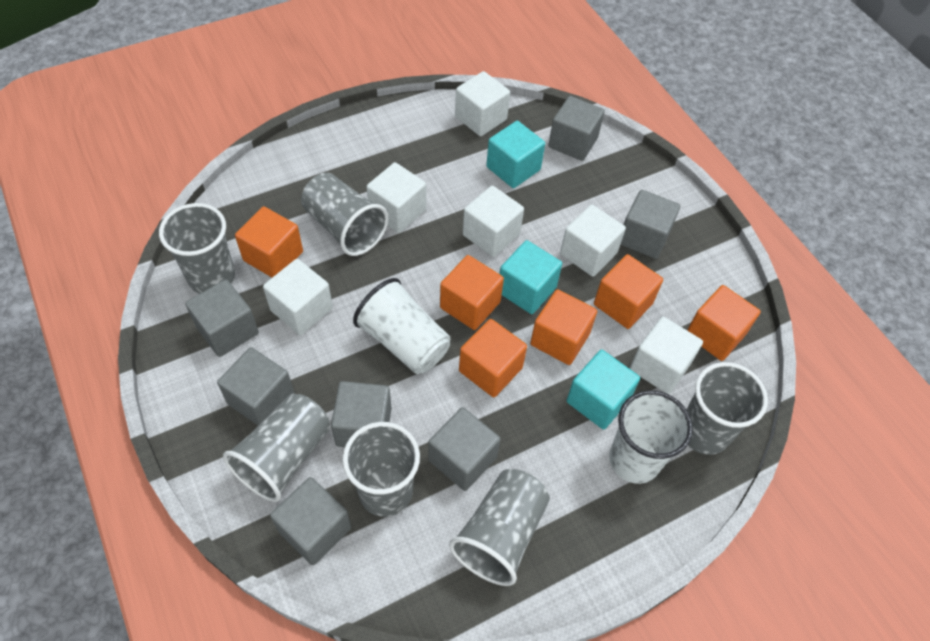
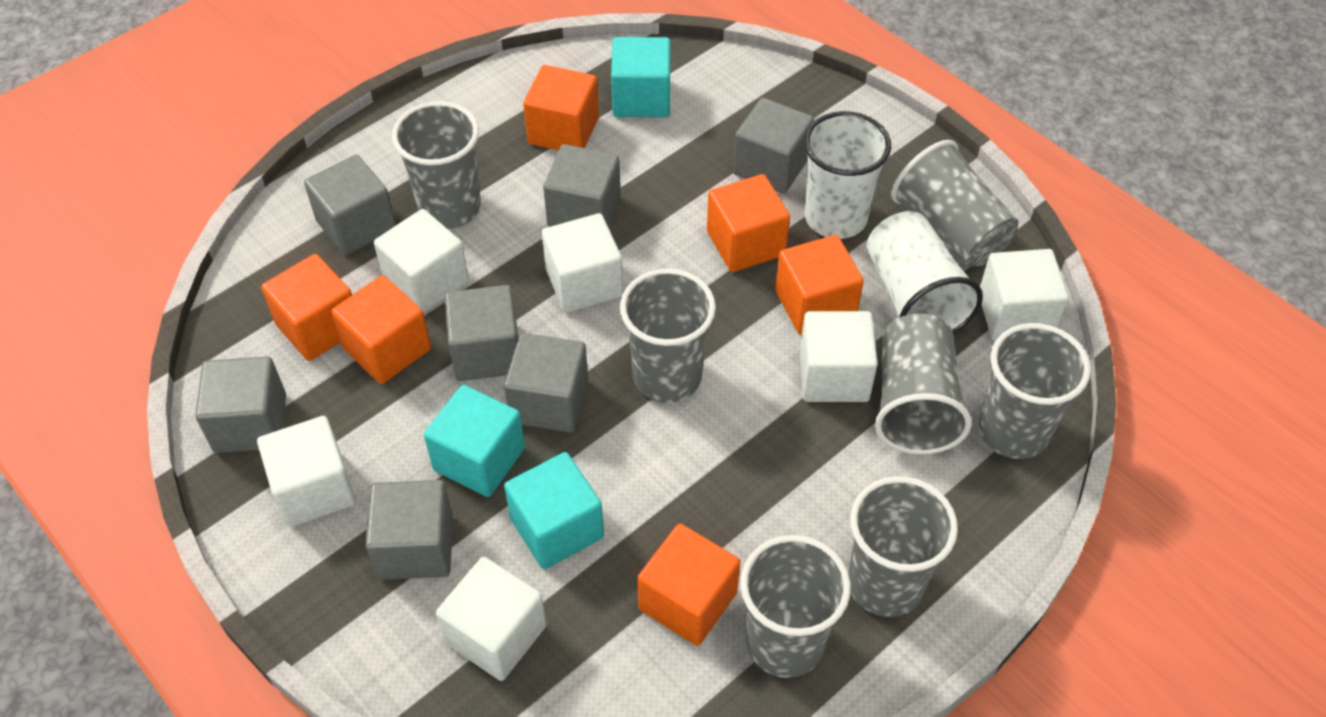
grey cup: [159,203,235,294] [223,394,330,502] [301,173,388,256] [342,422,420,517] [449,469,550,586] [686,362,768,455] = 6 -> [392,101,481,229] [620,269,716,403] [740,535,851,678] [848,476,958,617] [875,313,972,455] [891,140,1018,267] [979,323,1091,459] = 7

